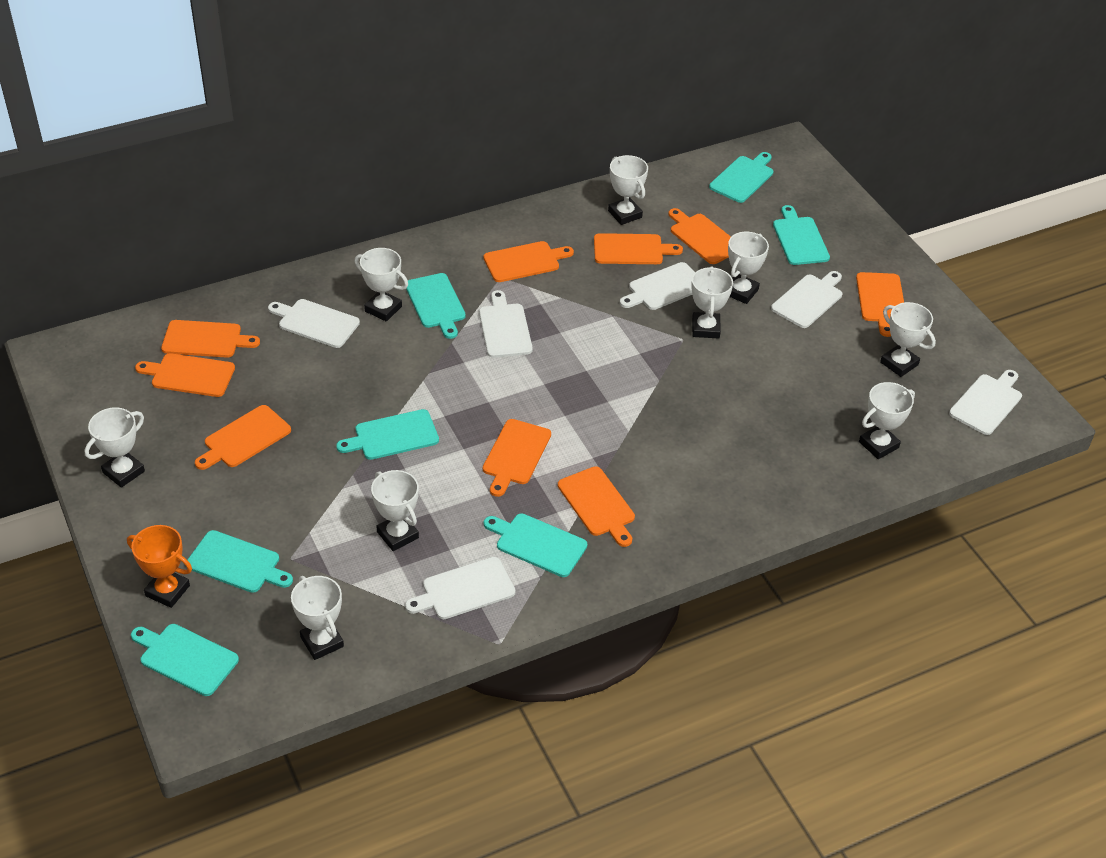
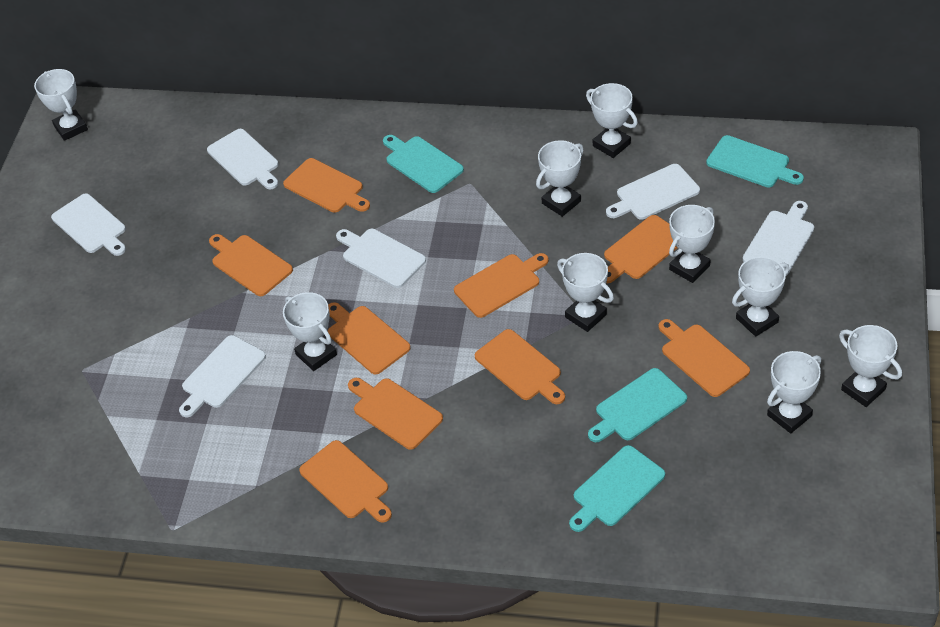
orange trophy: [127,525,192,608] = 1 -> none = 0
turquoise cutting board: [131,624,239,696] [187,530,293,593] [336,409,439,460] [406,273,466,339] [484,513,587,577] [709,152,773,203] [773,205,830,265] = 7 -> [383,135,464,193] [569,445,665,532] [588,368,687,442] [706,135,804,188] = 4

